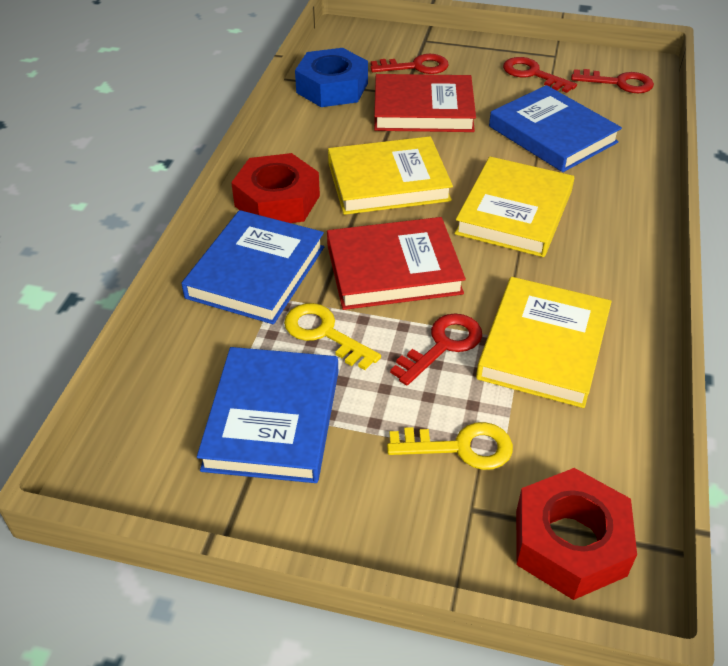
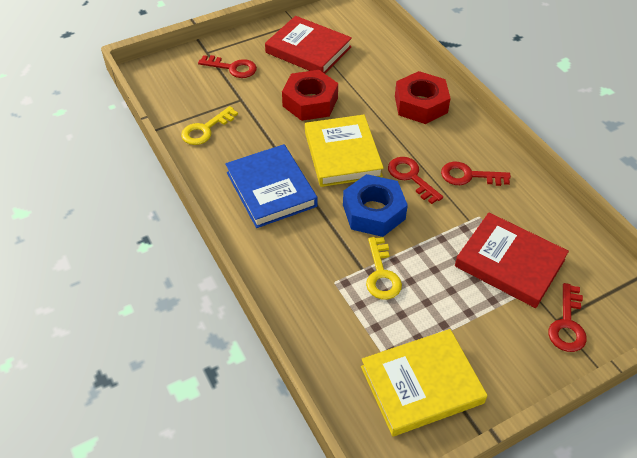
blue book: [181,210,324,324] [197,347,338,483] [489,85,622,172] = 3 -> [225,144,318,228] = 1
yellow book: [328,136,453,215] [454,156,574,257] [476,277,612,408] = 3 -> [305,115,384,187] [361,329,488,436] = 2

